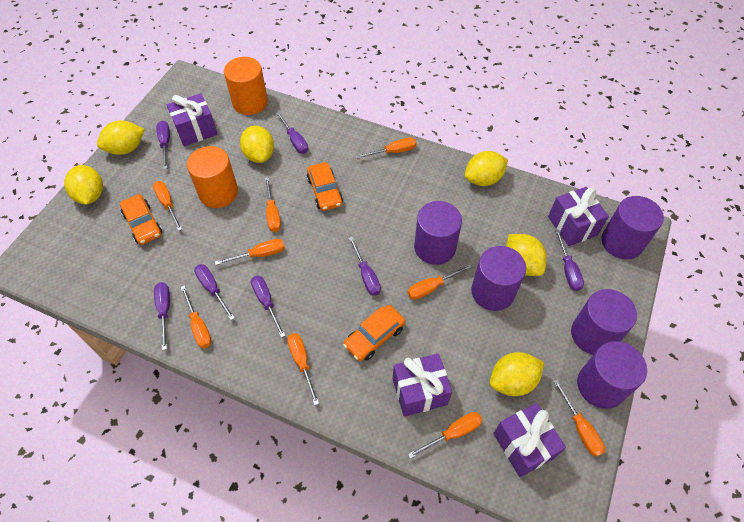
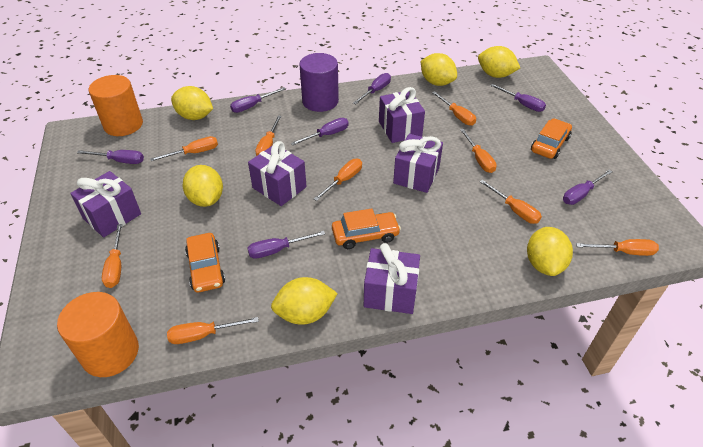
purple cylinder: [414,201,462,265] [471,246,526,311] [571,289,637,355] [577,341,647,409] [602,196,664,259] = 5 -> [299,53,339,112] = 1
purple gift: [167,93,218,146] [393,353,452,417] [493,403,566,477] [548,187,609,246] = 4 -> [70,171,141,237] [248,141,307,206] [364,243,420,314] [379,87,425,143] [393,134,443,193] = 5

